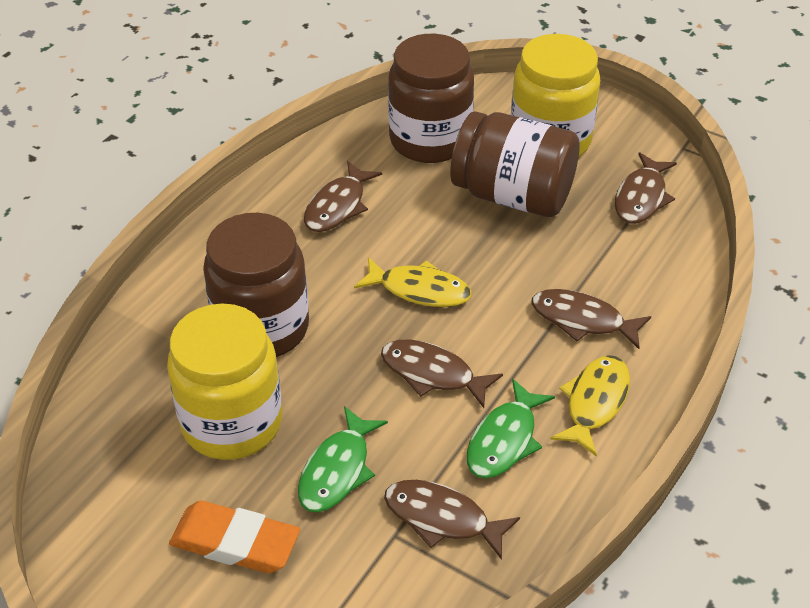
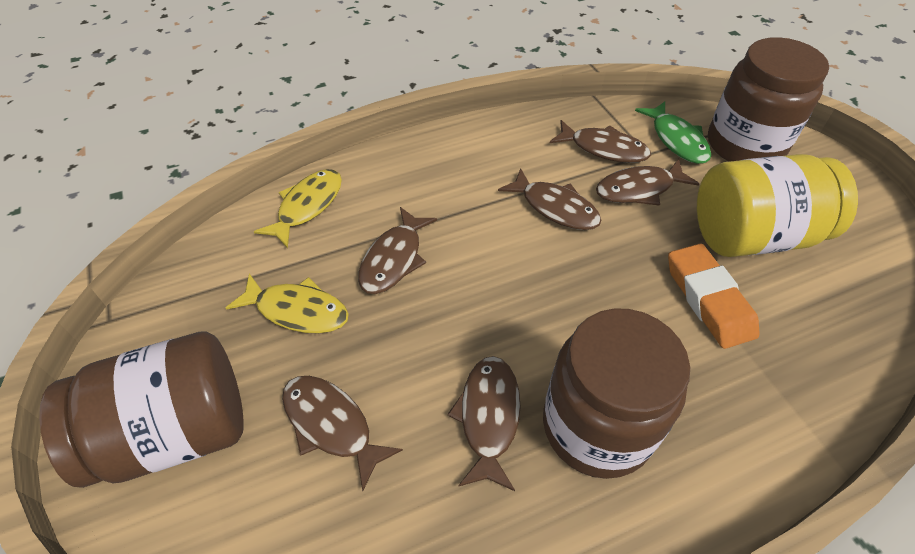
brown fish: [304,161,382,232] [381,340,503,408] [384,480,520,560] [531,289,651,349] [615,152,677,224] = 5 -> [282,376,403,491] [358,207,437,294] [447,356,520,491] [498,168,601,230] [550,120,651,163] [596,159,699,206] = 6
green fish: [298,406,388,512] [467,379,555,479] = 2 -> [635,102,711,164] = 1
yellow jar: [167,303,282,460] [511,34,600,157] = 2 -> [697,154,858,257] = 1

